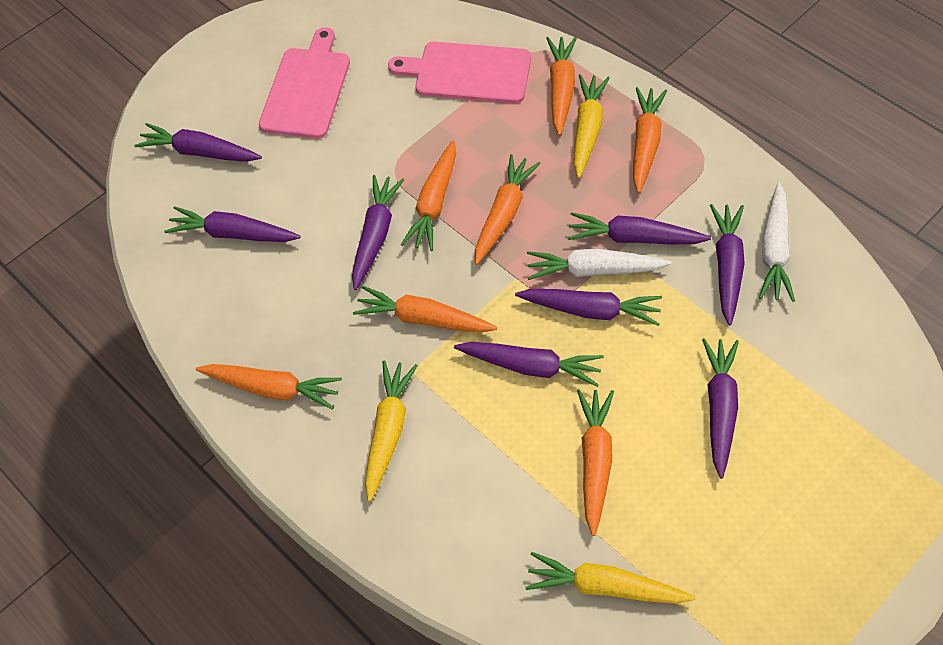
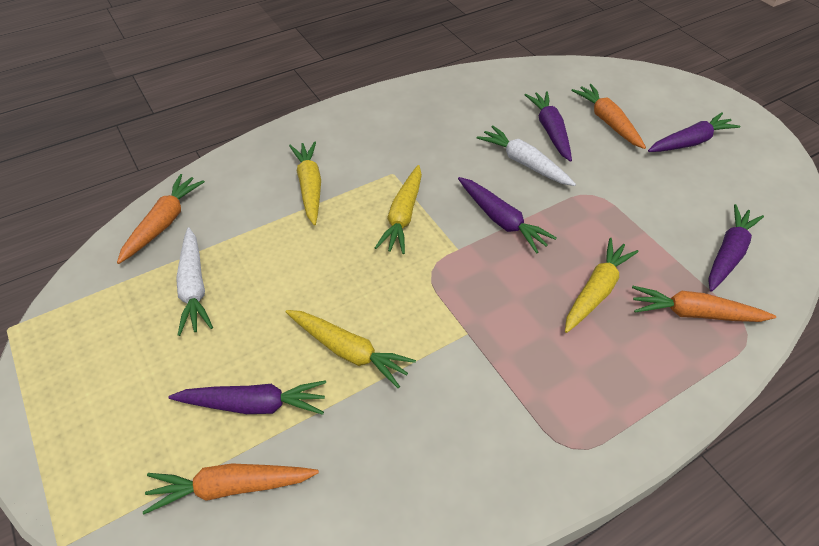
orange carrot: [196,364,342,410] [353,286,497,333] [401,140,456,251] [475,154,541,265] [546,37,577,136] [577,389,614,536] [633,87,667,193] = 7 -> [117,174,205,264] [143,463,319,514] [571,84,646,149] [632,286,776,322] = 4
pink cutting board: [259,27,350,139] [388,42,531,104] = 2 -> none = 0
purple carrot: [134,123,262,162] [164,206,301,242] [352,175,404,290] [454,342,604,387] [515,289,662,326] [568,212,711,244] [702,338,739,479] [710,204,745,326] = 8 -> [169,380,326,415] [458,177,557,254] [524,91,572,162] [648,113,740,152] [708,204,764,291] = 5
yellow carrot: [365,360,418,502] [525,552,695,604] [573,74,610,178] = 3 -> [285,310,416,388] [289,141,321,225] [375,165,422,254] [565,238,638,333] = 4

